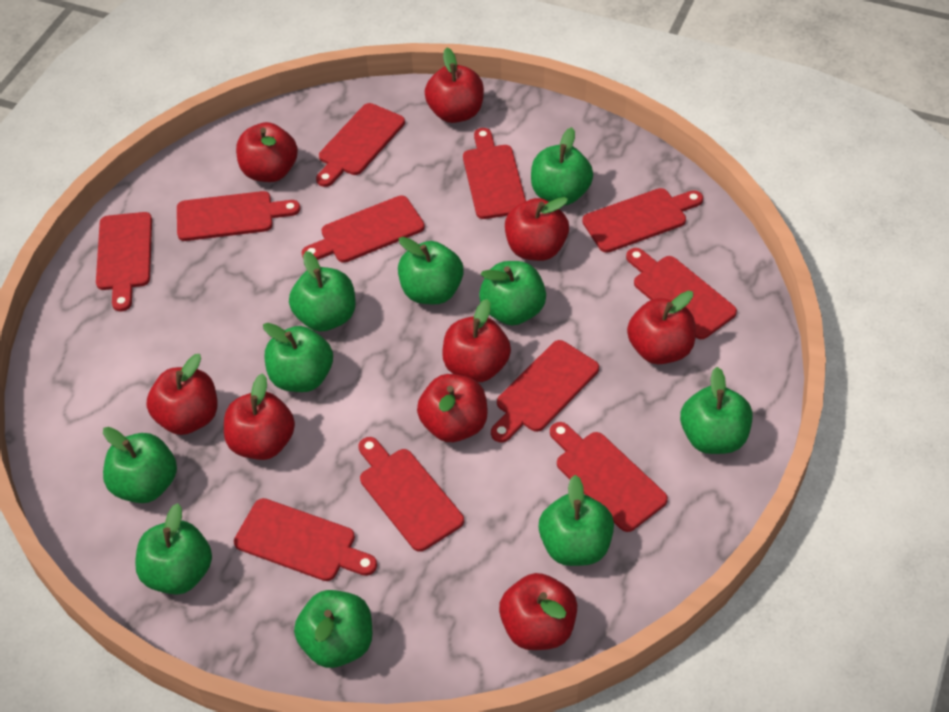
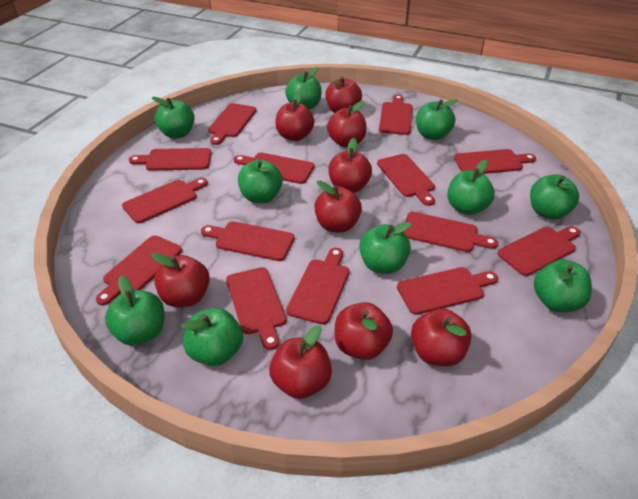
red cutting board: [96,212,152,311] [177,191,300,241] [234,498,377,581] [302,195,425,263] [316,103,405,187] [359,437,464,552] [463,128,526,219] [491,340,599,443] [550,422,668,532] [582,188,703,253] [626,248,737,339] = 11 -> [96,235,182,305] [122,178,208,223] [129,148,211,170] [201,221,295,261] [208,103,256,145] [226,267,286,350] [234,153,314,184] [286,248,350,325] [377,154,435,206] [379,95,412,135] [397,267,498,315] [403,212,498,252] [454,149,536,174] [497,226,580,276] = 14

